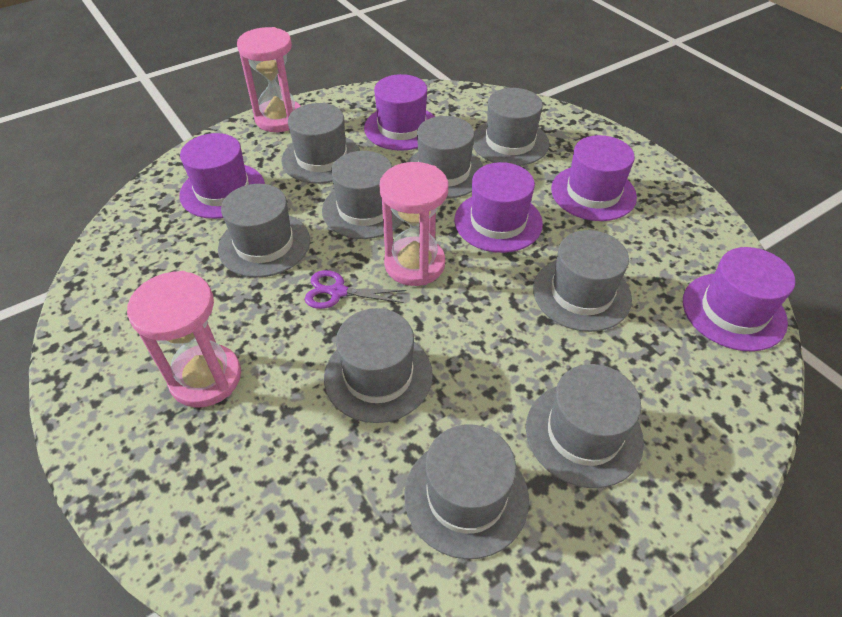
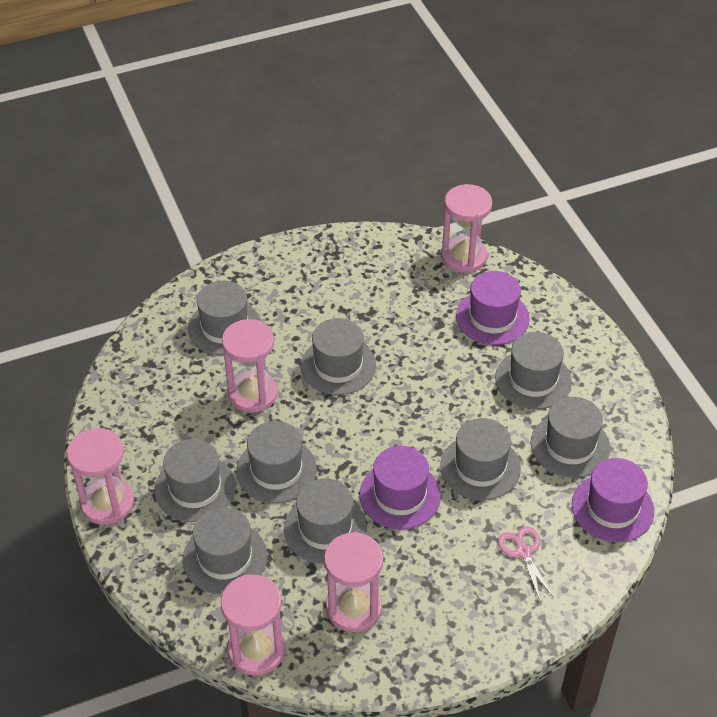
pink hourglass: [127,271,241,407] [237,27,301,132] [379,162,448,286] = 3 -> [67,428,134,525] [221,574,285,676] [222,319,278,413] [324,532,383,632] [441,184,492,273] = 5
pink scissors: none = 0 -> [498,527,554,600] = 1
purple hat: [179,133,265,219] [364,74,435,151] [455,162,543,253] [551,135,637,221] [683,247,795,351] = 5 -> [359,446,441,529] [456,271,530,345] [572,458,654,542] = 3
purple scissors: [305,270,406,309] = 1 -> none = 0

